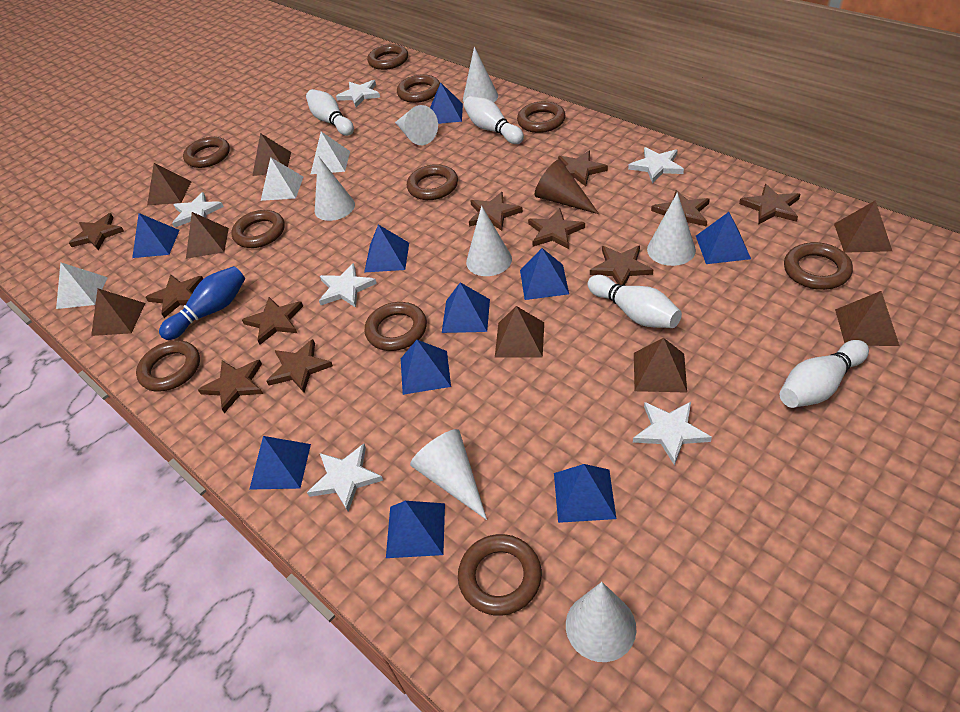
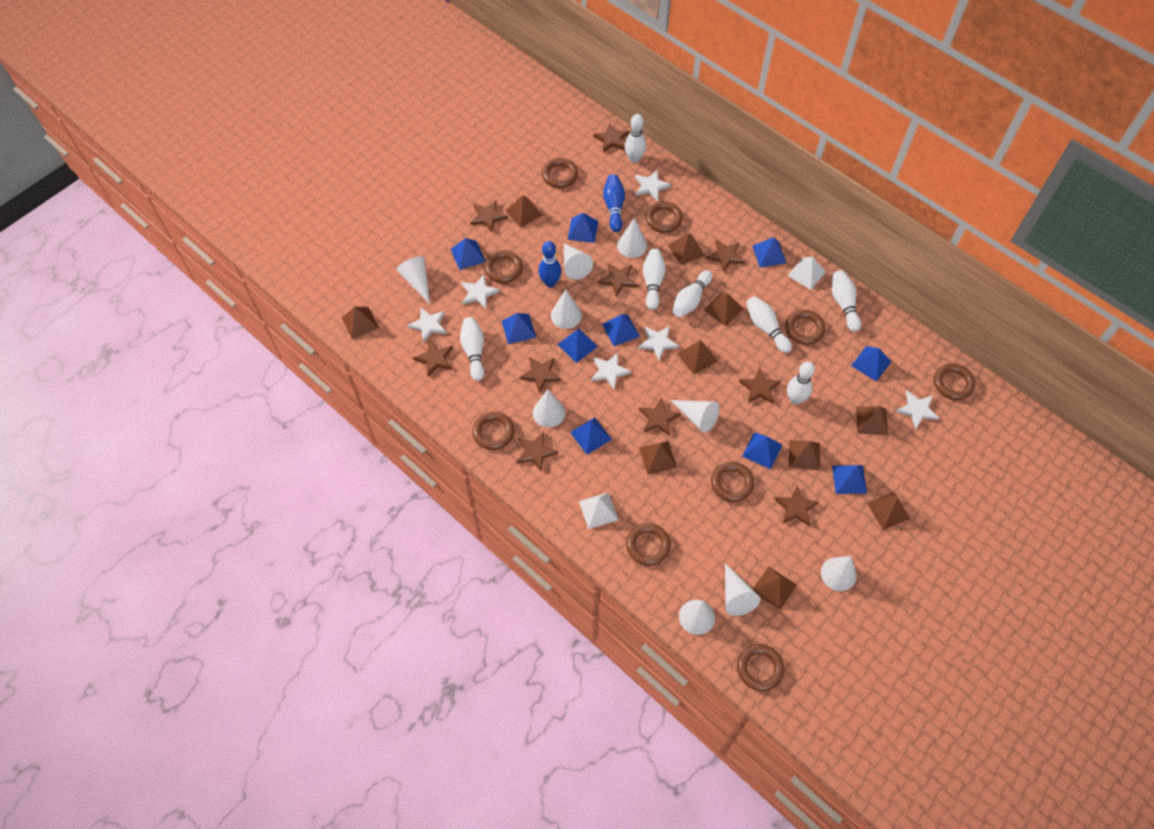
blue bowling pin: [159,266,245,340] = 1 -> [538,241,562,287] [603,174,625,232] = 2
brown cone: [535,159,599,214] = 1 -> none = 0
brown pyramid: [91,289,145,336] [147,163,191,205] [186,212,229,259] [252,133,291,176] [495,306,544,358] [634,338,687,393] [834,200,892,253] [835,291,900,346] = 8 -> [342,307,379,339] [505,195,543,228] [639,441,677,475] [668,233,705,265] [677,340,718,375] [704,293,743,326] [753,566,797,610] [789,440,820,471] [856,406,888,436] [867,492,910,530] = 10
brown ring: [136,341,200,392] [183,137,230,168] [231,210,285,248] [365,302,427,351] [367,44,408,70] [397,74,440,103] [407,164,458,200] [458,534,542,616] [517,101,566,133] [784,242,853,290] = 10 -> [472,412,515,450] [484,250,523,283] [542,158,578,188] [626,523,671,566] [645,201,683,233] [711,462,754,502] [737,644,784,691] [785,310,826,345] [934,363,976,400] = 9
brown star: [69,213,124,250] [145,274,203,318] [198,360,263,413] [242,297,303,345] [267,339,333,393] [469,192,523,231] [528,208,585,249] [558,150,608,186] [590,245,653,285] [651,190,710,227] [739,184,800,225] = 11 -> [413,340,453,377] [470,200,508,232] [516,432,558,471] [520,357,561,393] [593,123,629,152] [598,263,638,297] [639,397,681,436] [706,239,745,272] [739,367,781,404] [774,485,819,527] = 10
white bowling pin: [306,89,354,136] [463,96,524,144] [588,275,682,328] [779,340,869,408] = 4 -> [460,317,484,381] [625,114,646,163] [643,249,666,310] [673,270,712,317] [746,296,792,353] [787,361,815,405] [832,270,861,332] = 7
white cone: [315,156,355,221] [395,105,438,145] [410,429,487,520] [463,47,498,102] [466,206,512,276] [566,582,636,662] [647,193,696,266] = 7 -> [396,256,430,304] [533,389,565,428] [551,290,582,329] [564,243,593,280] [617,218,647,258] [670,400,719,433] [679,600,715,635] [725,563,760,616] [821,556,857,591] = 9
white pyramid: [56,263,108,309] [261,157,303,201] [311,132,350,174] = 3 -> [579,492,619,529] [787,257,826,290] = 2

